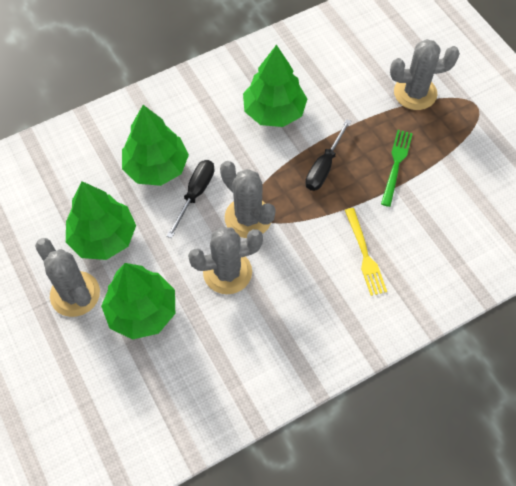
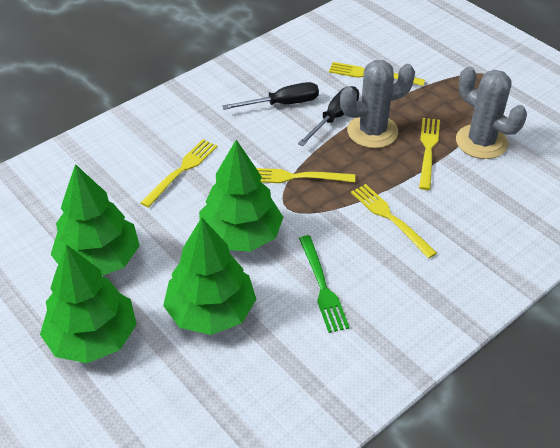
grey cactus: [35,238,100,317] [188,226,263,294] [220,161,276,238] [390,39,460,110] = 4 -> [340,60,415,148] [456,67,527,159] = 2
yellow fork: [345,208,387,296] = 1 -> [140,139,218,208] [256,168,355,183] [329,62,425,86] [351,184,437,258] [419,118,440,190] = 5

